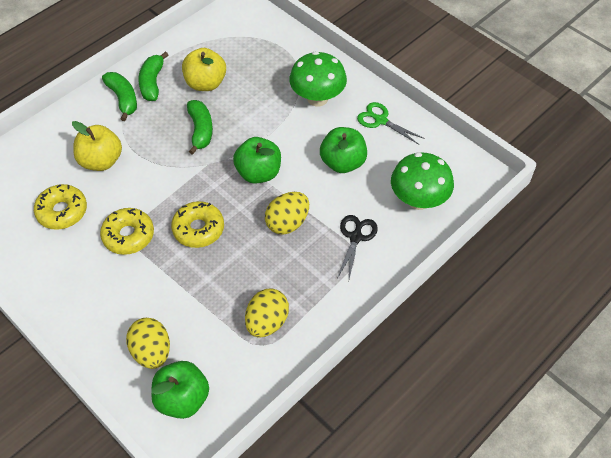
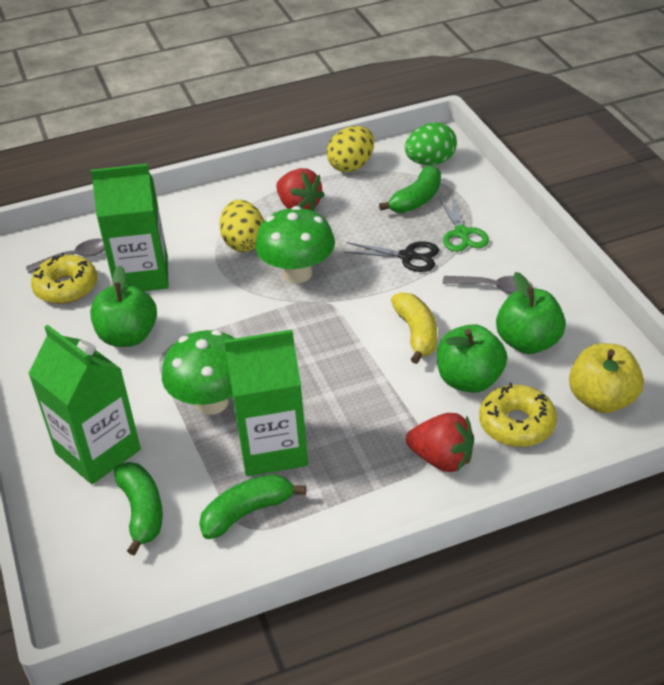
green carton: none = 0 -> [28,325,141,484] [90,164,168,291] [224,329,308,476] = 3
green egg: none = 0 -> [405,122,457,165] = 1
grey spoon: none = 0 -> [26,239,105,273] [443,276,533,294] = 2
red strawberry: none = 0 -> [276,168,325,211] [406,413,474,472] = 2
yellow apple: [72,121,122,171] [182,48,226,91] = 2 -> [569,343,644,413] = 1
yellow banana: none = 0 -> [391,292,437,364] = 1
yellow donut: [34,184,87,230] [100,208,154,255] [171,201,224,248] = 3 -> [31,253,97,304] [479,383,557,447] = 2
yellow egg: [126,318,170,369] [245,289,289,338] [265,192,309,235] = 3 -> [219,200,264,252] [326,126,374,172] = 2

